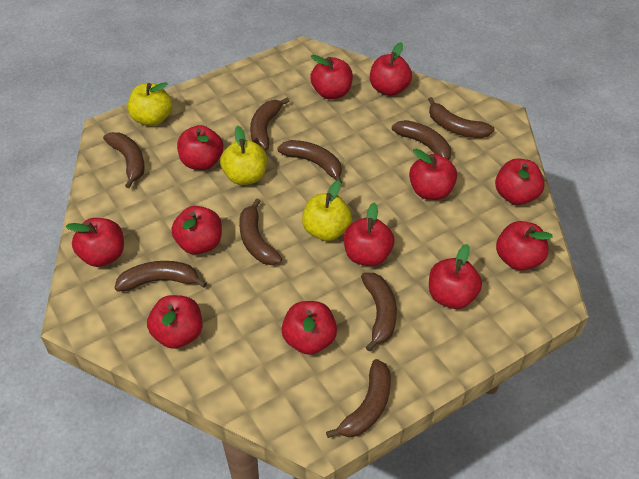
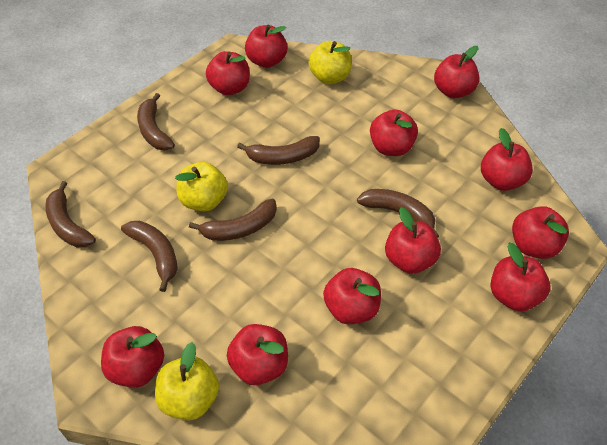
brown banana: [103,132,145,188] [115,261,207,292] [239,198,282,265] [250,97,290,150] [277,140,342,184] [326,359,391,438] [361,273,397,352] [392,120,451,160] [428,97,495,138] = 9 -> [45,181,96,247] [121,221,178,292] [137,93,175,151] [189,199,277,241] [237,136,320,165] [357,189,439,238] = 6
red apple: [66,218,124,267] [147,295,203,349] [171,206,222,255] [177,125,223,170] [281,301,337,355] [310,55,353,99] [344,203,394,266] [370,42,412,96] [409,149,457,200] [429,244,482,309] [495,158,545,205] [496,221,553,271] = 12 -> [101,326,164,388] [206,51,250,95] [227,324,288,385] [245,24,287,68] [323,268,381,324] [370,109,418,156] [385,207,441,274] [434,46,480,98] [481,128,533,191] [491,242,550,311] [512,206,569,259] = 11

